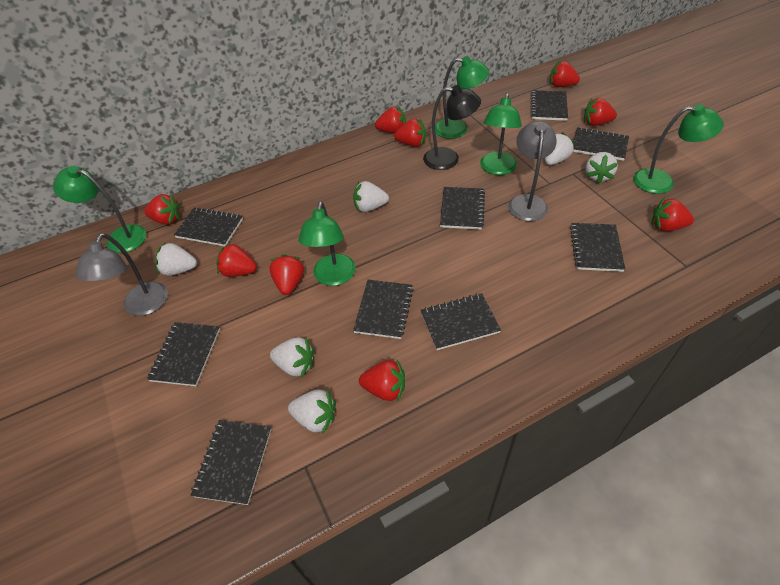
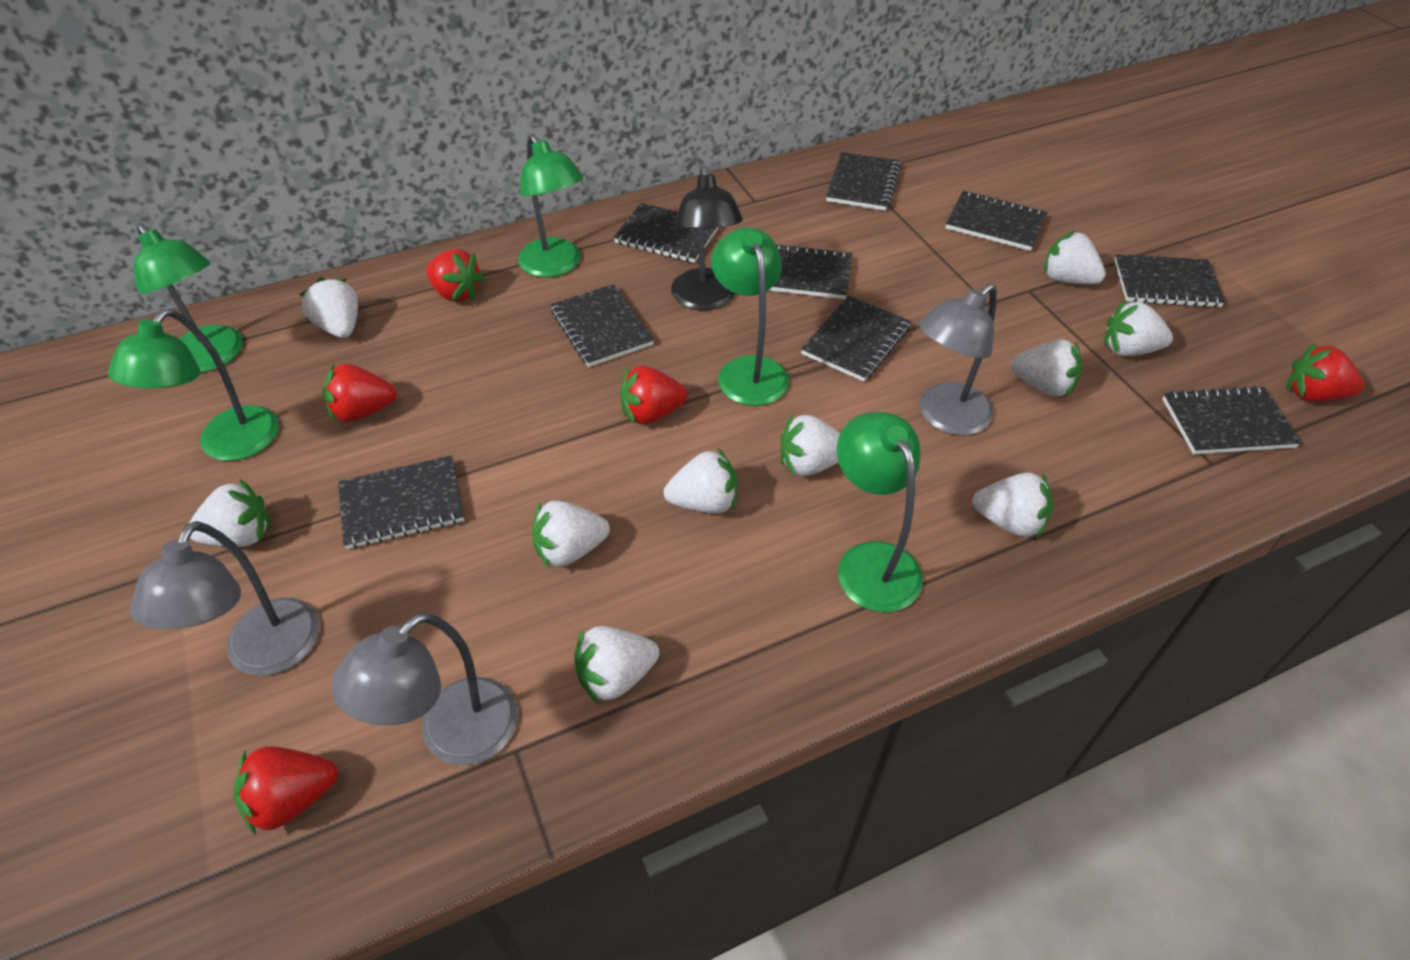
grey lamp: [76,233,168,316] [508,121,557,221] = 2 -> [130,521,319,676] [331,613,518,765] [919,283,997,436] = 3
red strawberry: [144,194,180,225] [216,243,257,277] [269,255,304,295] [359,360,405,402] [375,106,406,134] [394,119,426,147] [550,61,580,87] [584,98,617,126] [652,198,694,231] = 9 -> [233,747,338,835] [323,364,397,422] [426,249,484,302] [620,366,688,424] [1287,343,1364,402] = 5
white strawberry: [155,242,197,276] [270,337,315,377] [288,389,336,433] [353,181,389,212] [545,132,575,165] [586,152,618,184] = 6 -> [189,480,271,547] [299,277,358,338] [532,500,610,569] [574,626,659,704] [664,448,737,514] [781,414,840,476] [972,472,1053,538] [1011,339,1082,397] [1044,231,1106,285] [1104,300,1173,356] = 10

